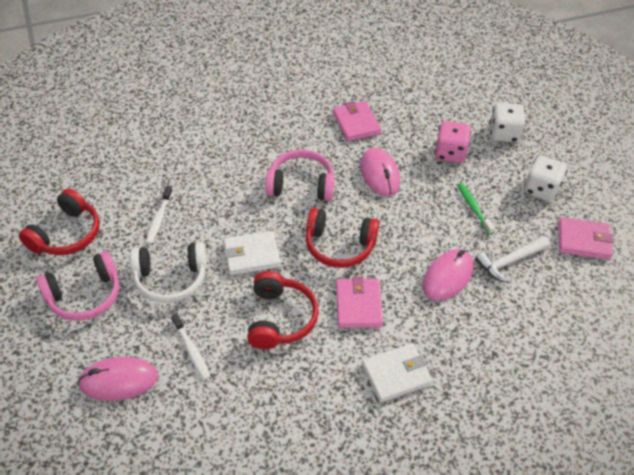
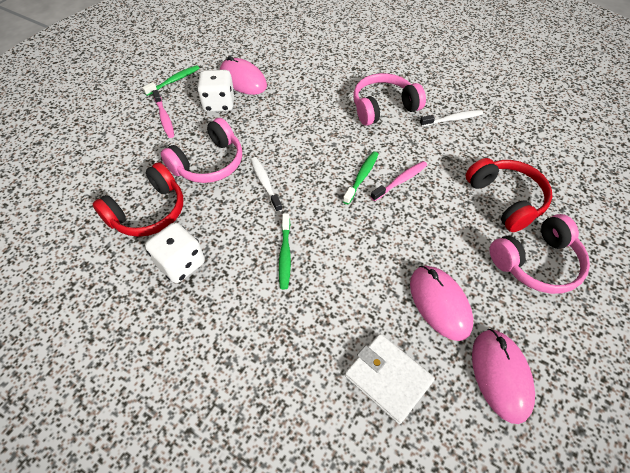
green toothbrush: [457,183,495,235] = 1 -> [142,65,199,96] [279,214,291,289] [343,152,378,204] = 3
pink dice: [435,121,471,163] = 1 -> none = 0
pink headphones: [36,251,119,321] [265,150,335,201] = 2 -> [161,118,242,183] [353,73,426,126] [489,214,590,294] = 3
pink toothbrush: none = 0 -> [152,90,174,138] [371,161,427,201] = 2
pink wallet: [333,101,381,141] [336,276,383,328] [558,217,614,260] = 3 -> none = 0
red headphones: [19,188,100,255] [247,271,319,349] [306,208,379,268] = 3 -> [93,162,183,237] [466,158,552,232] = 2
white hammer: [475,236,550,283] = 1 -> none = 0
white headphones: [130,242,207,303] = 1 -> none = 0
white wallet: [223,231,281,275] [362,343,433,403] = 2 -> [345,334,435,424] = 1

